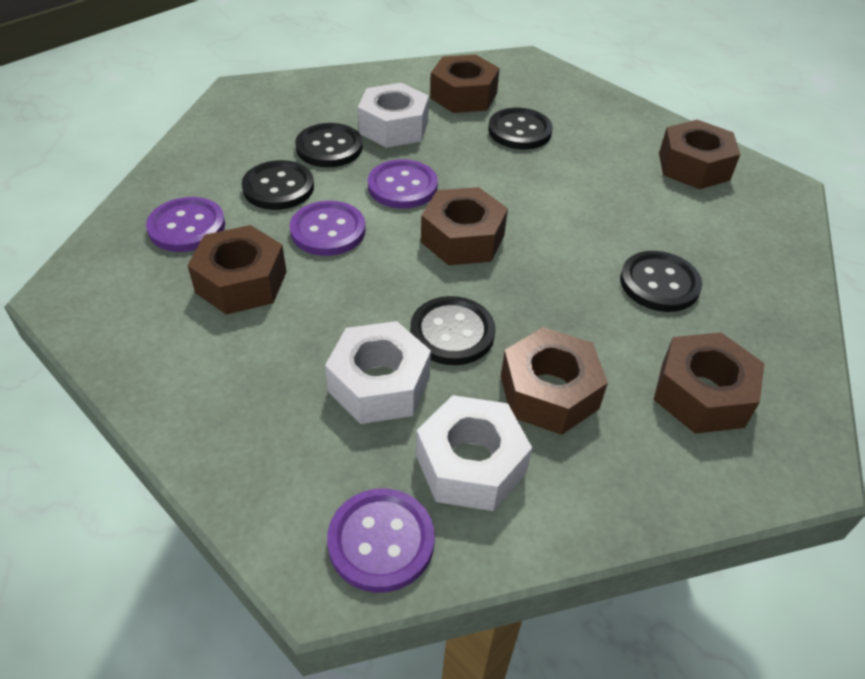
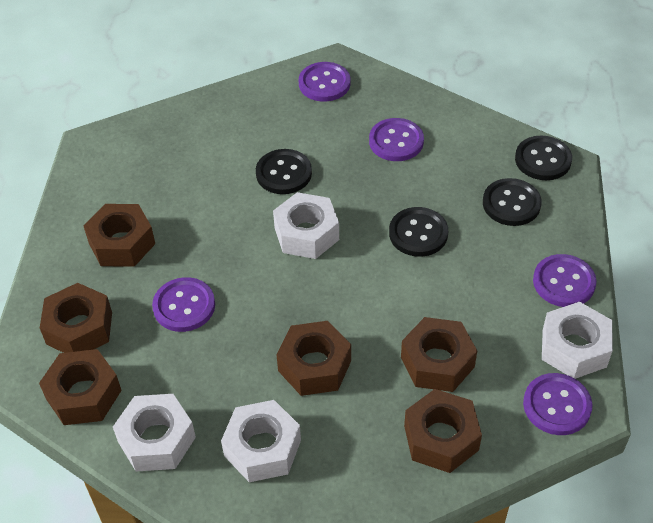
black button: [242,160,314,210] [295,123,362,167] [410,296,495,365] [488,108,553,149] [620,251,702,312] = 5 -> [256,149,312,194] [389,207,448,257] [483,178,542,226] [515,136,572,180] = 4
purple button: [146,197,225,252] [290,201,366,256] [327,488,435,593] [368,159,438,209] = 4 -> [152,277,215,332] [299,62,350,101] [369,118,424,161] [523,373,592,435] [533,254,597,307] = 5
white nut: [325,321,431,424] [358,83,429,148] [416,395,532,511] = 3 -> [113,394,196,472] [221,400,301,482] [273,192,339,259] [542,302,613,379] = 4

